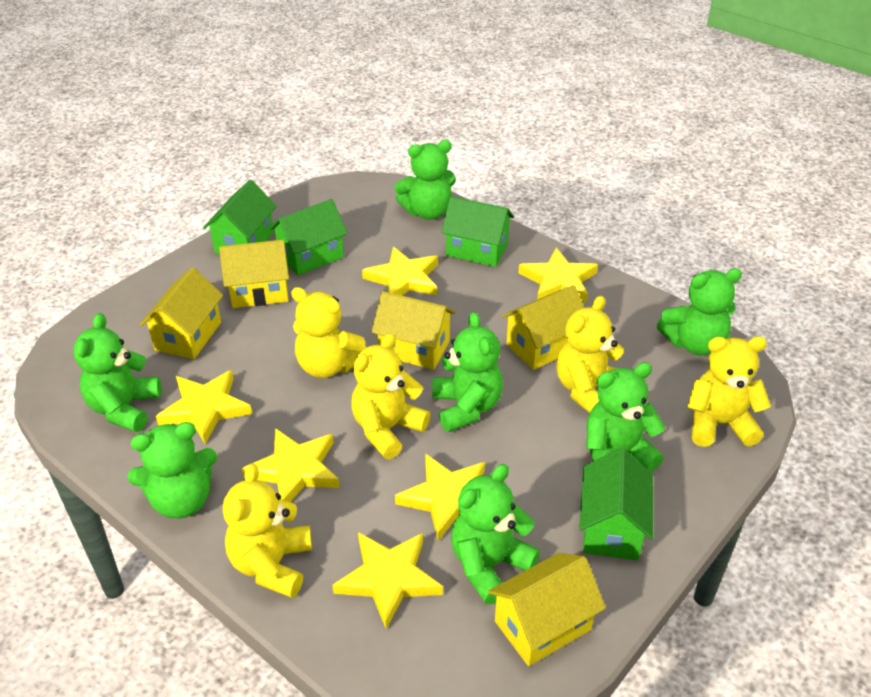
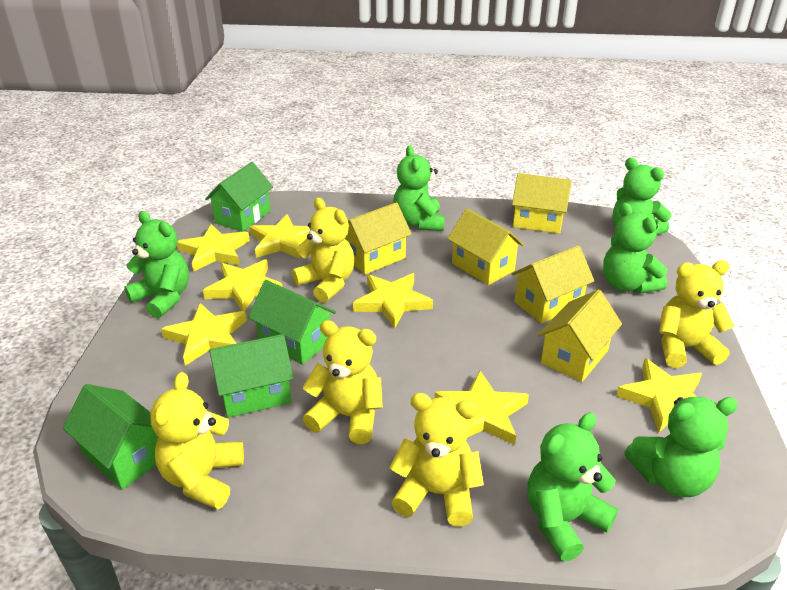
green teddy bear: [73,313,161,432] [128,422,217,519] [394,140,456,220] [432,312,503,432] [451,464,540,605] [587,362,665,472] [657,268,742,355] = 7 -> [125,211,189,318] [393,145,445,231] [527,413,618,561] [603,203,667,294] [613,157,671,235] [624,397,738,497] = 6
yellow star: [156,370,252,444] [242,428,340,502] [332,532,443,629] [362,247,438,296] [395,454,485,541] [518,248,598,303] = 6 -> [161,303,247,366] [177,224,250,272] [203,259,283,312] [249,214,310,258] [353,273,433,329] [435,371,529,445] [616,358,702,432] = 7

